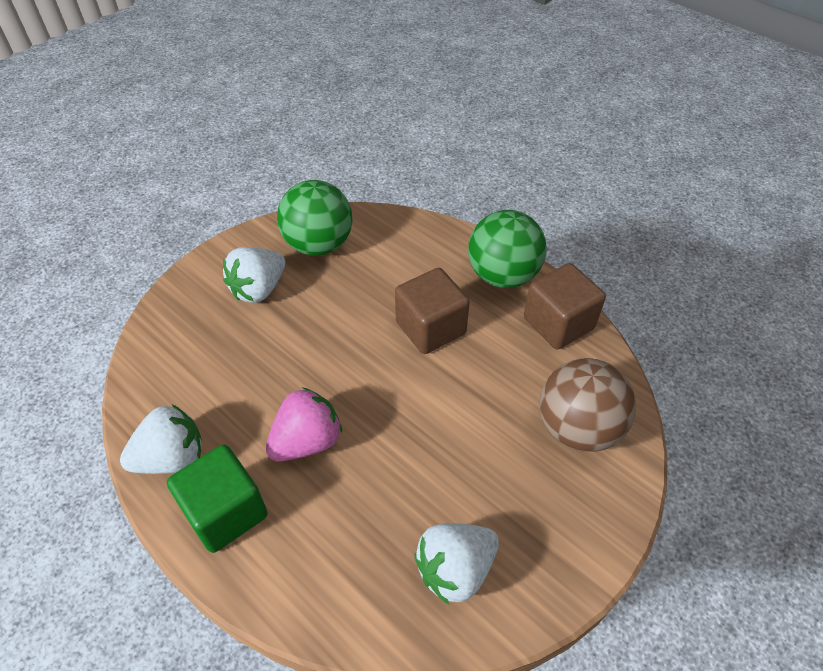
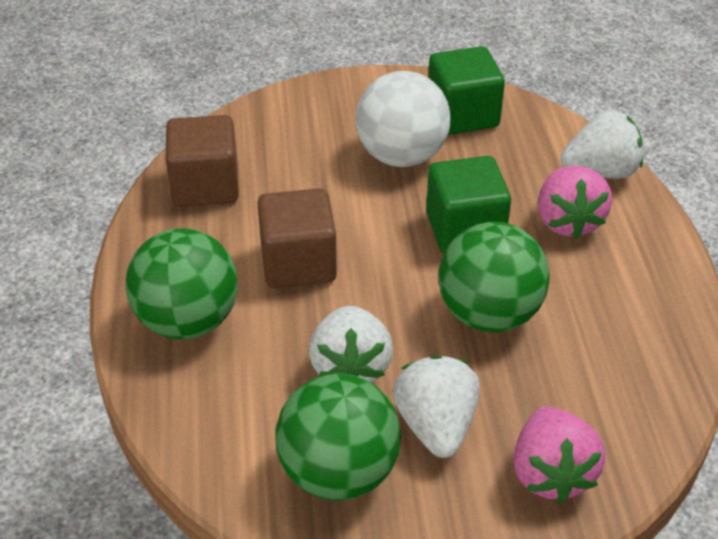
brown ball: [540,358,636,452] = 1 -> none = 0
green ball: [277,180,353,256] [468,210,547,288] = 2 -> [126,228,238,339] [275,373,401,500] [439,222,550,332] = 3
green cube: [167,445,268,553] = 1 -> [426,156,511,253] [428,46,505,135] = 2
pink strawberry: [266,387,342,462] = 1 -> [513,406,605,503] [538,165,612,239] = 2
white ball: none = 0 -> [356,71,451,167] = 1

